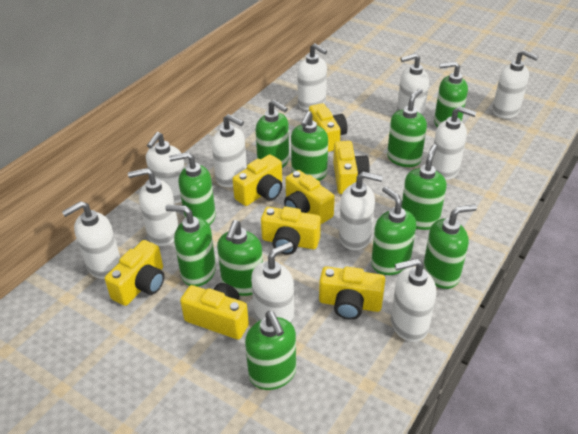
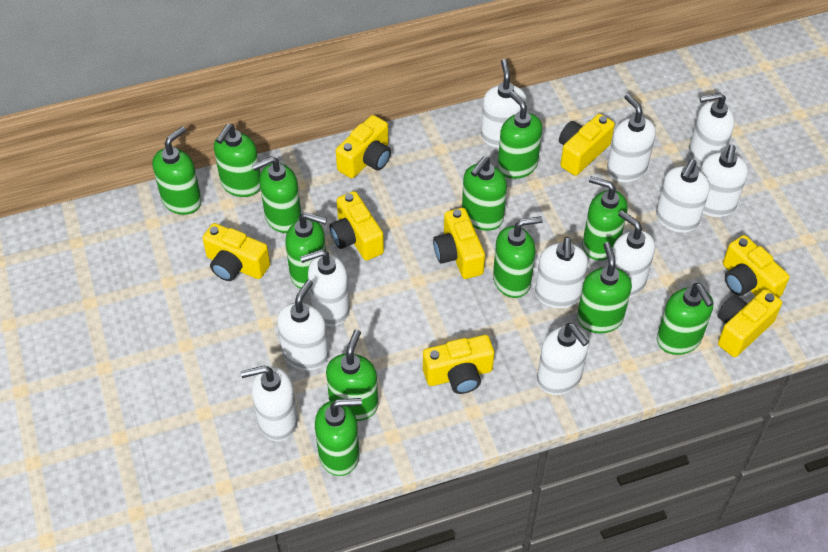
green soap dispenser: [165,205,216,287] [169,152,216,225] [217,220,263,296] [245,311,296,390] [256,100,289,168] [291,111,328,181] [371,186,416,275] [387,89,427,167] [401,144,447,230] [423,204,477,289] [434,61,468,128] = 11 -> [152,126,202,215] [214,124,260,197] [252,156,301,233] [285,212,327,289] [315,398,362,476] [326,329,378,421] [462,157,507,231] [493,216,543,298] [498,91,542,179] [577,242,632,333] [582,176,628,260] [657,283,714,355] = 12

